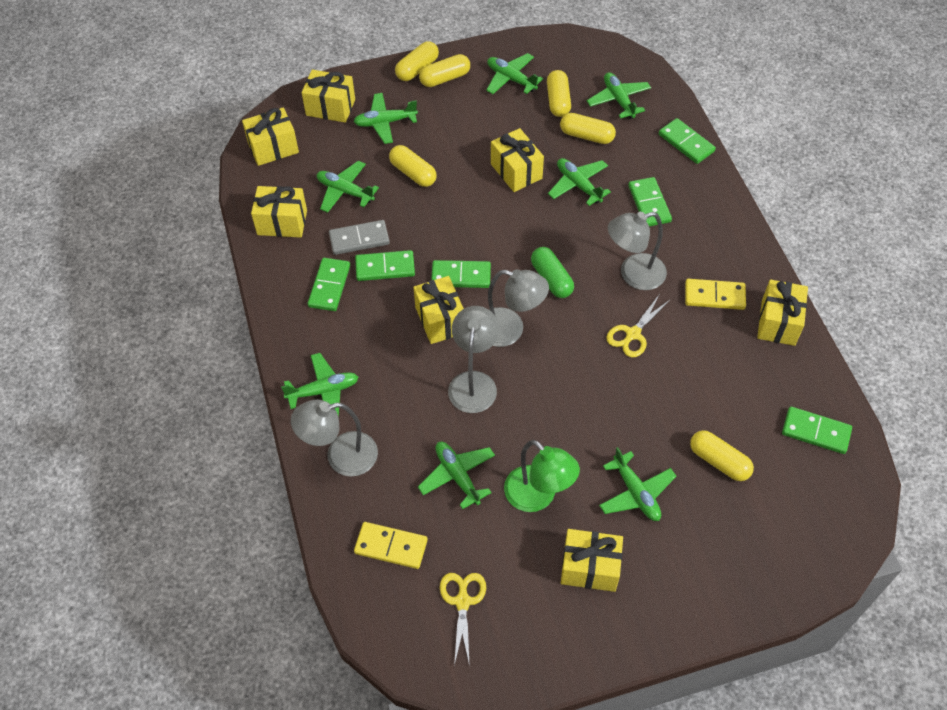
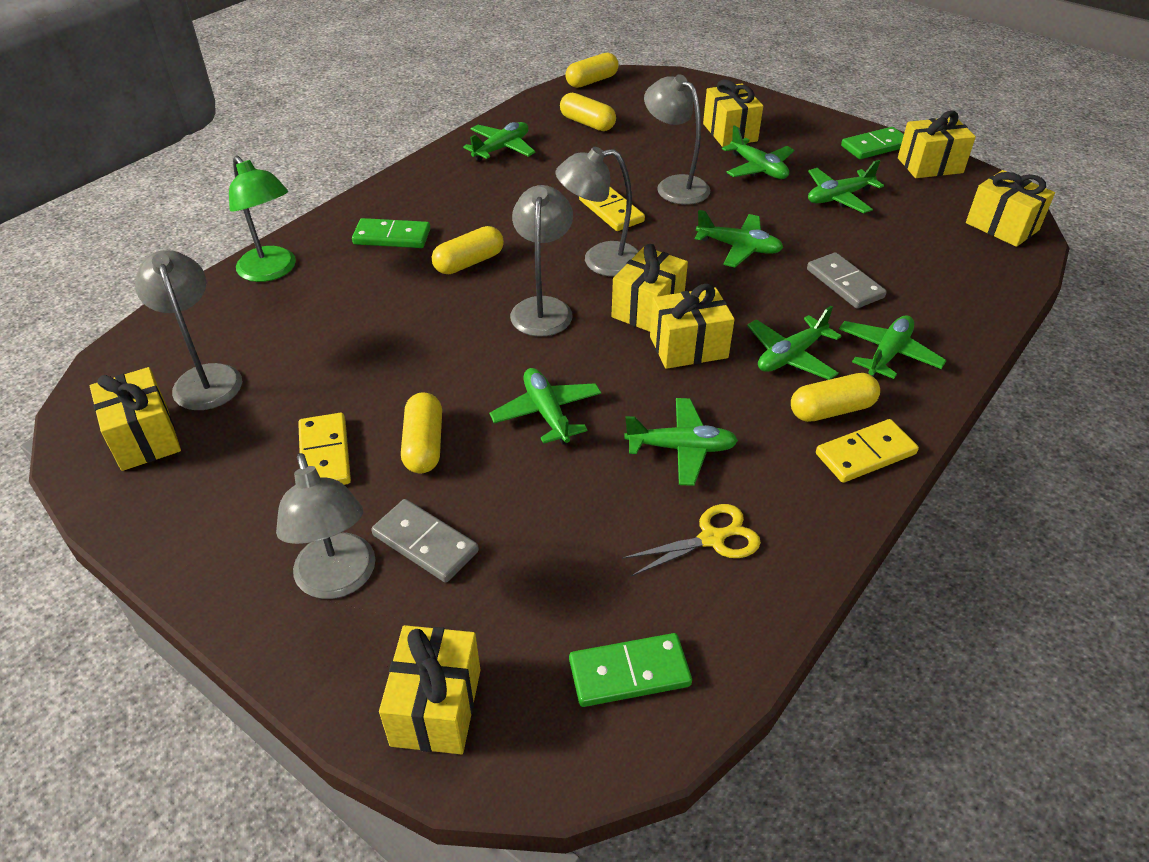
green capsule: [531,247,574,298] = 1 -> none = 0
green domino: [308,258,350,311] [355,250,415,281] [431,260,491,288] [628,177,672,227] [659,118,716,164] [782,407,852,454] = 6 -> [352,218,430,248] [569,633,692,707] [841,127,904,159] = 3
grey domino: [329,220,390,255] = 1 -> [371,499,479,583] [807,252,887,309] = 2
grey lamp: [291,399,378,477] [448,306,499,413] [488,269,549,347] [608,212,667,290] = 4 -> [135,250,242,410] [276,453,375,599] [510,185,573,337] [556,147,639,277] [644,74,710,205] = 5
yellow capsule: [389,145,437,187] [395,41,439,81] [419,54,470,87] [547,70,571,117] [560,113,616,144] [690,430,754,481] = 6 -> [401,392,442,473] [432,226,504,274] [560,93,616,131] [565,53,619,88] [791,373,880,422] = 5
yellow domino: [354,522,428,569] [685,279,746,310] = 2 -> [298,413,351,485] [579,187,645,231] [816,419,919,483] = 3
yellow scissors: [440,573,486,667] [606,295,670,358] = 2 -> [622,504,761,576] = 1

